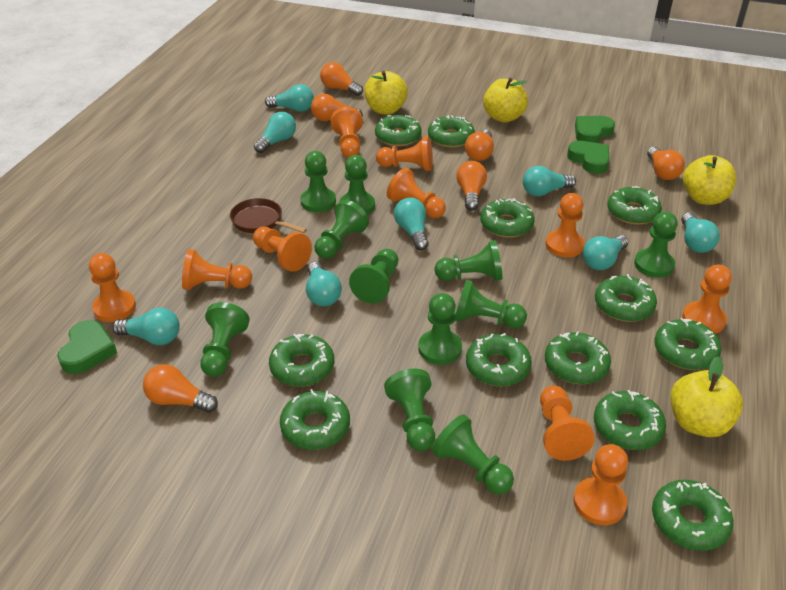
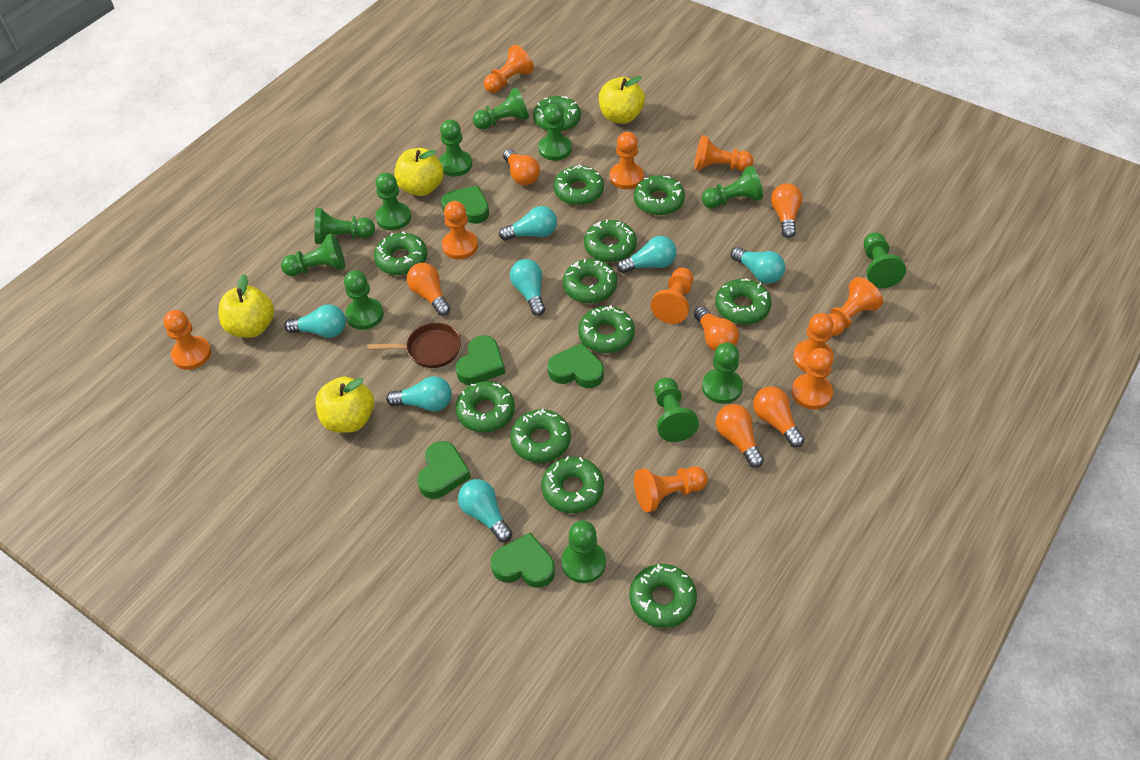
green heart: [57,320,117,374] [567,141,610,174] [575,116,615,143] = 3 -> [417,441,471,499] [441,185,489,224] [455,335,505,385] [491,532,555,588] [548,343,604,388] = 5
green pawn: [200,302,250,376] [300,151,336,212] [315,200,369,259] [339,155,375,215] [349,249,398,304] [384,369,435,451] [418,293,462,365] [432,414,514,494] [435,240,503,281] [455,280,527,328] [634,212,678,278] = 11 -> [281,233,345,276] [314,208,375,244] [344,270,384,330] [375,172,411,230] [439,119,472,176] [473,87,529,129] [538,104,572,161] [561,520,606,583] [654,377,699,442] [702,166,763,209] [702,343,743,404] [864,232,906,288] = 12
turquoise light bulb: [112,308,180,345] [254,112,296,153] [265,84,314,112] [306,262,342,306] [394,197,429,250] [523,166,576,196] [583,235,628,270] [681,212,720,253] = 8 -> [284,304,346,338] [386,376,452,412] [458,479,512,542] [499,206,557,241] [510,259,545,316] [617,236,676,273] [731,247,785,284] = 7

